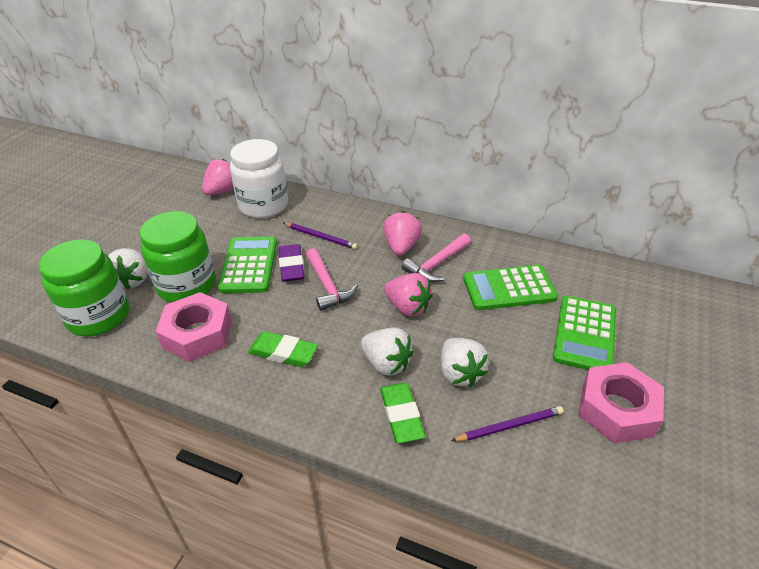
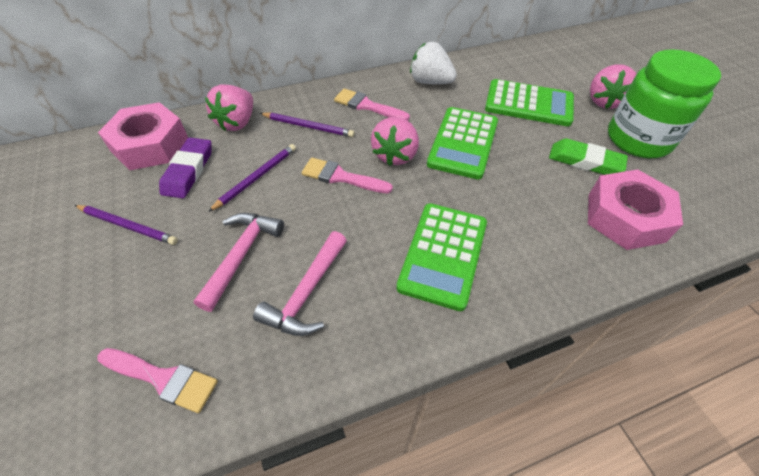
green eraser: [248,331,318,367] [380,383,425,443] = 2 -> [549,138,628,175] = 1
green jar: [39,239,129,336] [140,211,216,303] = 2 -> [608,49,721,158] = 1
pink brush: none = 0 -> [97,348,218,413] [302,158,393,193] [334,89,410,121] = 3
purple pencil: [284,223,358,249] [451,406,564,441] = 2 -> [75,205,178,245] [208,144,296,212] [260,113,354,137] = 3
white jar: [230,139,288,218] = 1 -> none = 0
white strawberry: [108,248,148,289] [361,327,414,376] [441,338,489,387] = 3 -> [410,42,457,84] = 1

